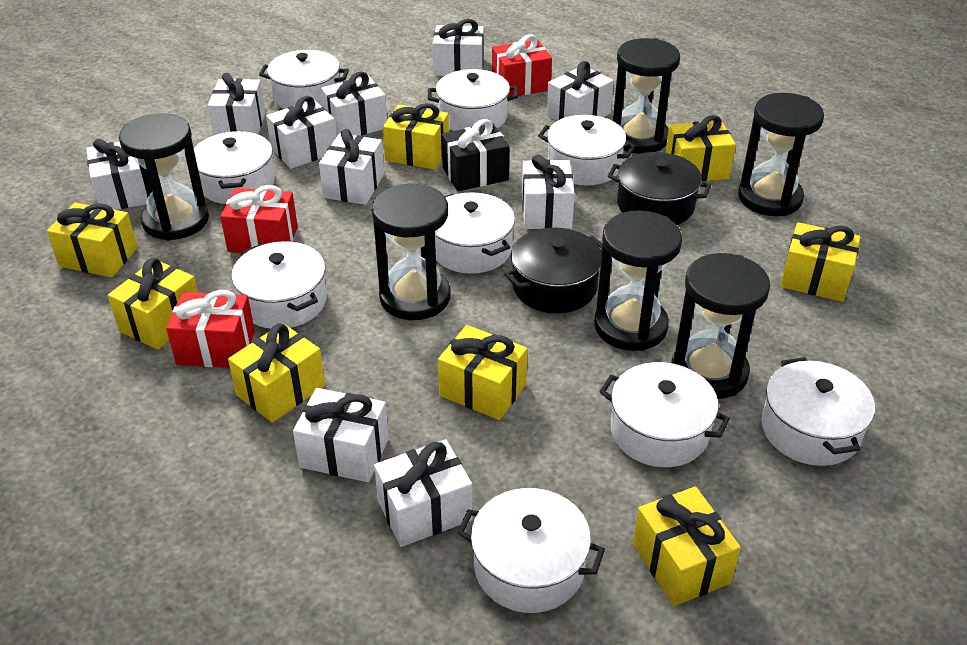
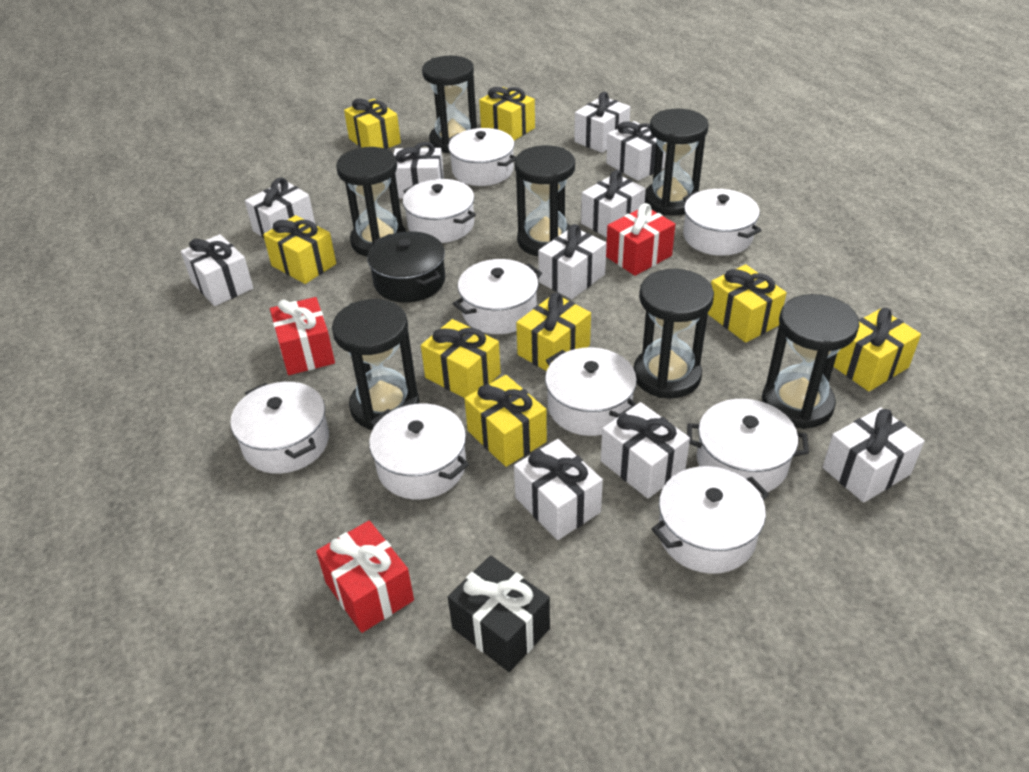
black hourglass: [119,113,209,241] [372,184,450,320] [594,210,682,351] [613,38,680,154] [671,253,770,399] [738,93,824,216] = 6 -> [332,299,419,430] [336,147,406,256] [422,56,477,153] [515,145,575,256] [634,269,714,398] [645,109,709,216] [762,294,859,429] = 7
black pot: [504,227,603,313] [608,152,711,225] = 2 -> [367,231,445,303] = 1

